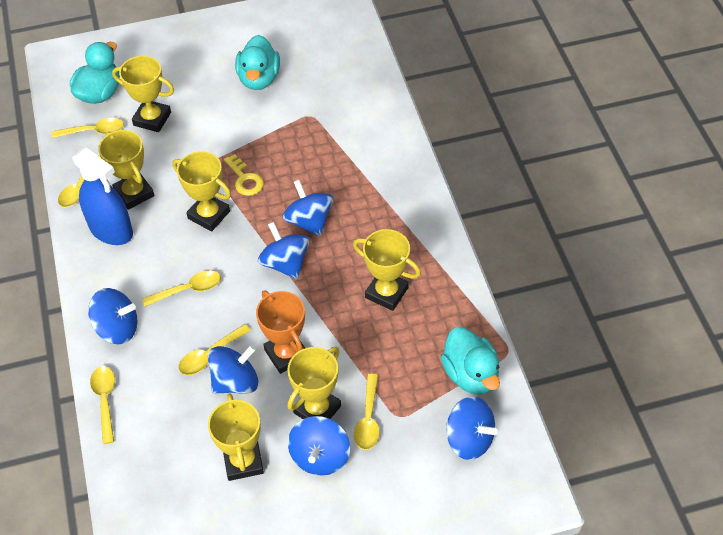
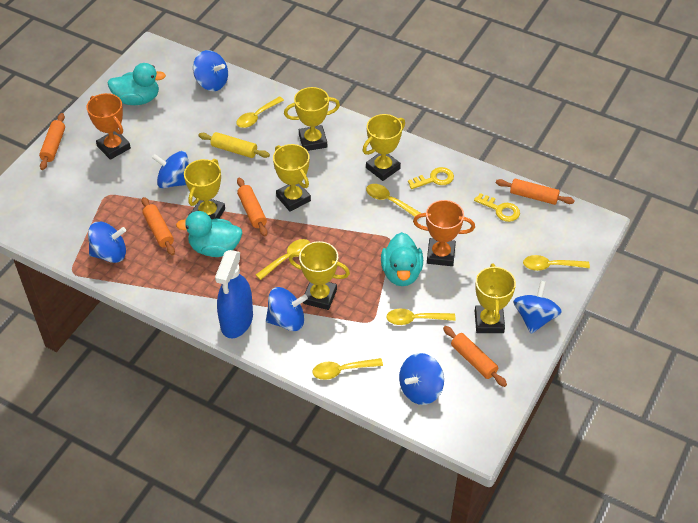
orange rolling pin: none = 0 -> [39,113,65,170] [142,197,175,256] [237,178,267,236] [443,326,507,387] [496,179,575,205] = 5
orange trophy: [256,291,305,374] = 1 -> [87,93,131,160] [413,200,475,266] = 2
yellow key: [224,154,264,196] = 1 -> [408,167,454,189] [474,193,520,222] = 2
yellow rolling pin: none = 0 -> [198,132,270,158] = 1

